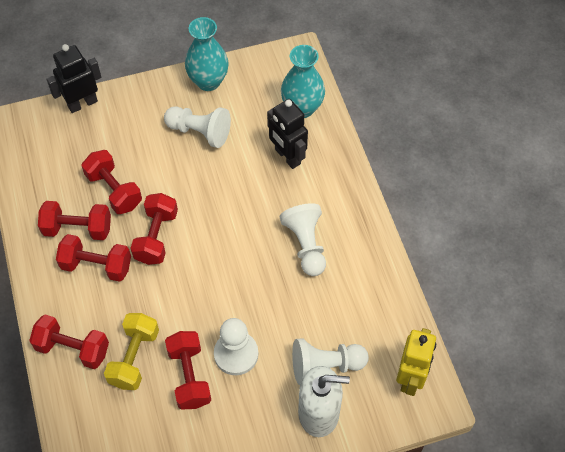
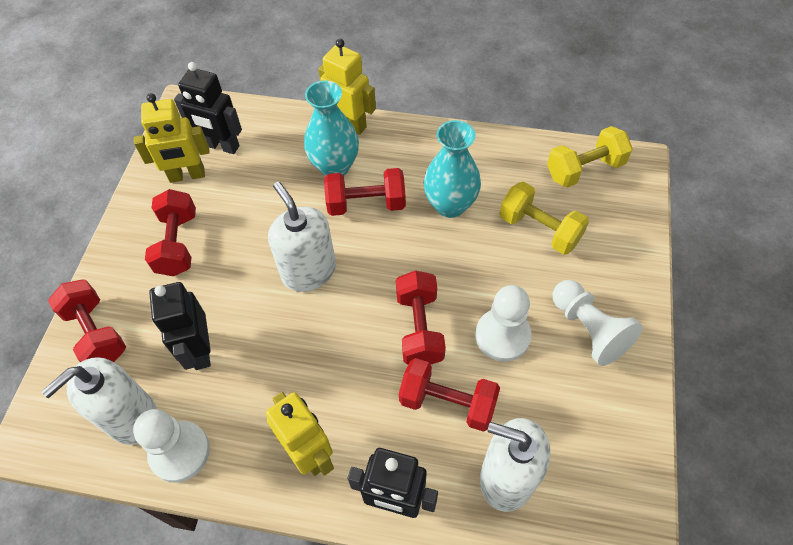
black robot: [47,44,101,113] [267,99,308,169] = 2 -> [149,282,211,370] [174,62,242,154] [348,448,438,518] = 3
red dumbbell: [29,315,109,369] [38,201,111,240] [56,234,131,282] [81,150,142,214] [130,193,178,265] [165,331,211,410] = 6 -> [48,279,126,362] [145,189,196,276] [324,168,406,216] [396,270,446,365] [399,358,500,432] = 5
white pawn: [164,106,231,148] [214,318,258,375] [280,203,326,276] [292,338,369,385] = 4 -> [133,409,210,482] [475,285,532,362] [552,280,642,366] = 3
white soap dispenser: [298,366,350,437] = 1 -> [41,357,157,445] [268,182,336,292] [480,418,550,512] = 3
yellow dumbbell: [104,313,159,390] = 1 -> [499,182,589,255] [547,126,633,188] = 2
yellow robot: [396,328,436,396] = 1 -> [134,93,210,183] [266,392,334,476] [318,39,376,135] = 3

